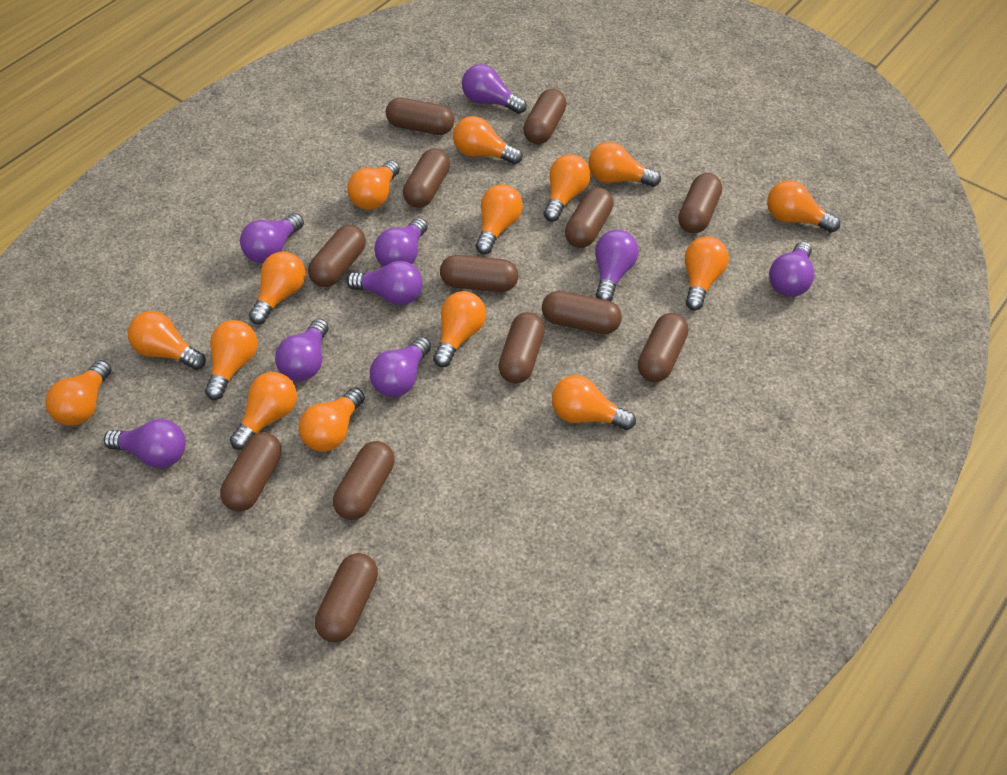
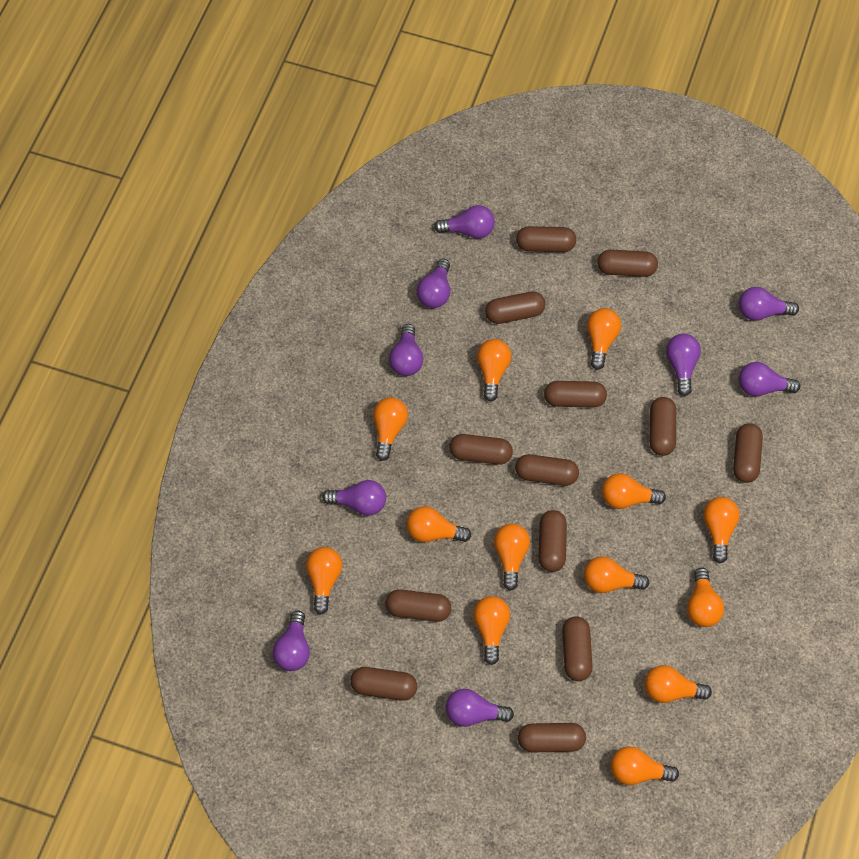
orange light bulb: [46,360,111,426] [128,311,206,370] [205,320,258,400] [230,372,297,450] [249,252,306,325] [298,388,365,452] [347,160,400,210] [433,291,486,367] [453,116,522,165] [476,184,523,254] [543,154,591,222] [552,375,636,430] [589,142,661,187] [685,236,729,311] [767,180,840,233] = 15 -> [306,547,342,615] [373,397,408,461] [406,506,471,542] [473,596,510,665] [477,339,511,402] [494,524,530,591] [584,557,649,593] [587,308,621,370] [602,473,666,509] [611,746,679,785] [645,665,712,703] [687,568,724,627] [703,497,739,563] = 13

